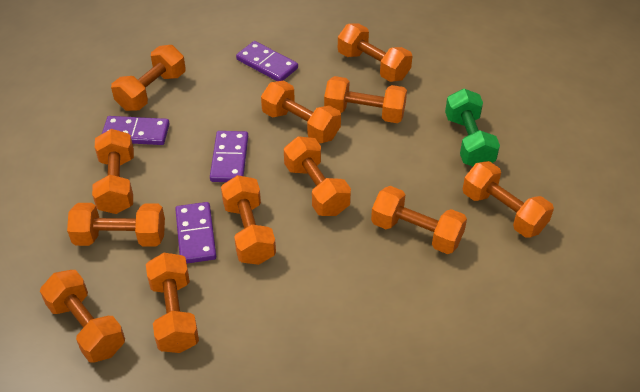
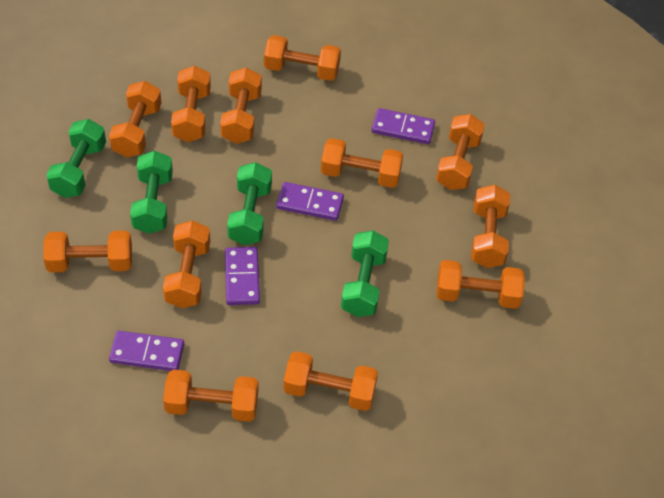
green dumbbell: [445,88,500,166] = 1 -> [47,119,106,198] [130,151,173,234] [227,162,272,245] [341,230,389,317] = 4

